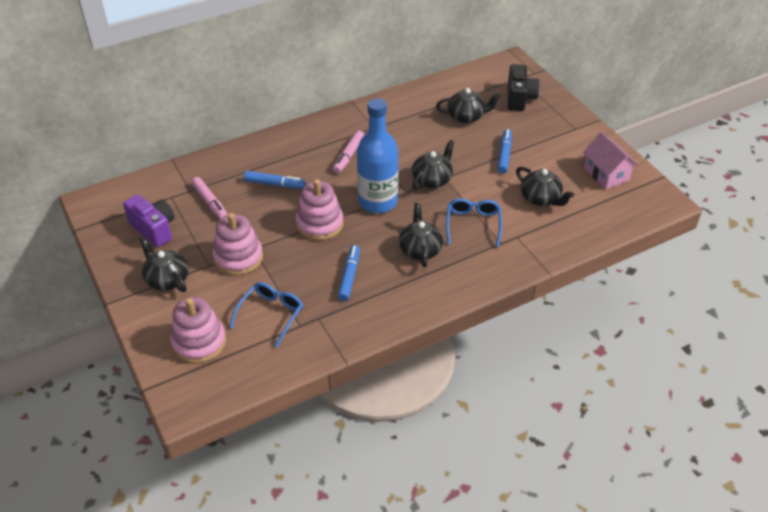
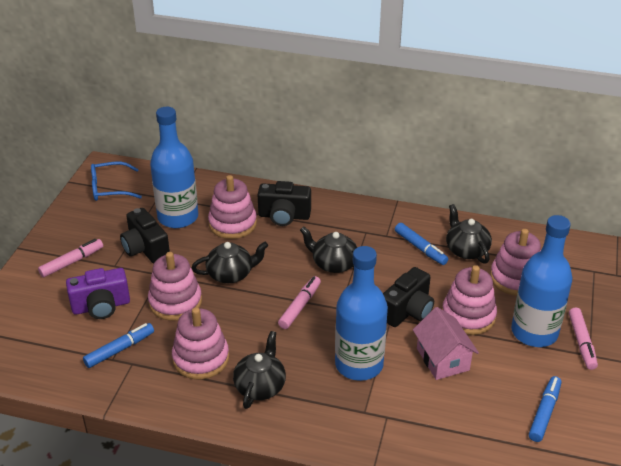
black camera: [508,64,540,111] = 1 -> [120,208,170,264] [257,181,311,226] [383,267,434,327] = 3
black teapot: [139,237,189,292] [399,203,443,268] [412,140,455,190] [436,88,501,123] [516,167,574,206] = 5 -> [192,242,268,283] [233,331,286,409] [300,226,357,273] [446,204,492,264] = 4
blue bottle: [357,98,398,213] = 1 -> [150,107,198,228] [335,246,388,381] [511,215,572,347] = 3
blue glasses: [230,282,303,347] [446,198,502,247] = 2 -> [91,162,142,201] = 1
pink marker: [192,177,228,219] [333,131,364,173] = 2 -> [38,239,103,277] [278,276,321,329] [569,308,598,370] = 3
pink stacking toy: [170,297,226,364] [212,213,263,276] [295,179,344,241] = 3 -> [148,252,202,321] [172,307,229,379] [208,175,257,239] [442,265,497,335] [490,229,541,296] = 5

